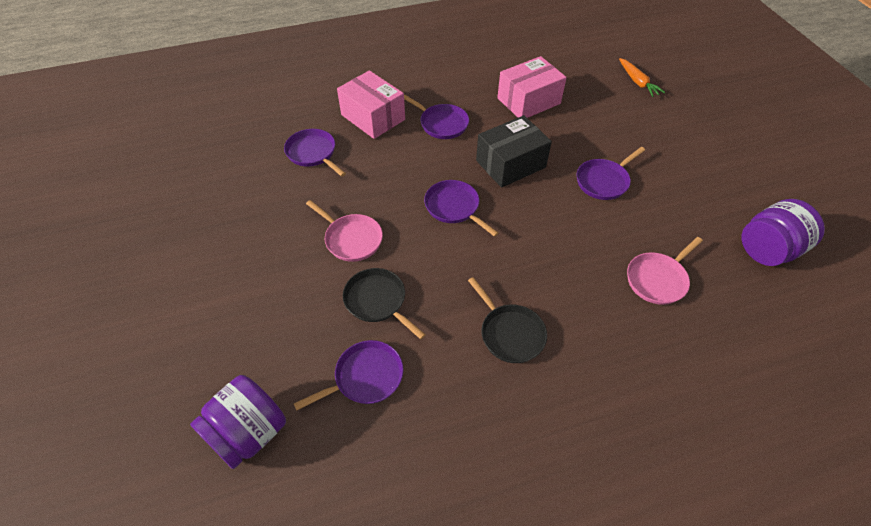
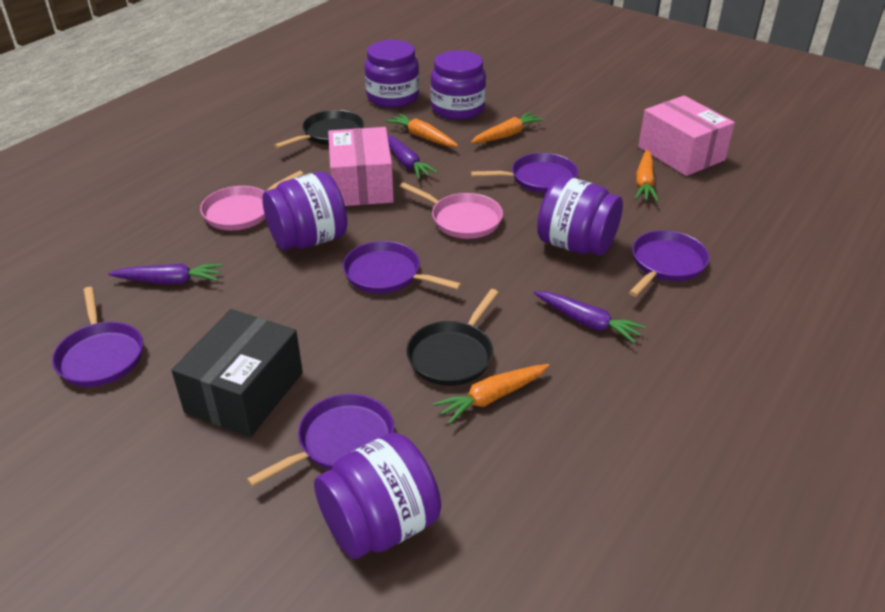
orange carrot: [619,58,665,97] = 1 -> [386,113,458,147] [433,364,549,424] [471,112,544,143] [635,150,658,202] = 4
purple carrot: none = 0 -> [108,264,222,284] [388,135,438,179] [534,291,646,343] = 3
purple jar: [190,375,286,469] [742,199,825,266] = 2 -> [262,171,347,250] [314,433,441,559] [365,40,419,108] [431,50,486,120] [537,176,623,256] = 5

